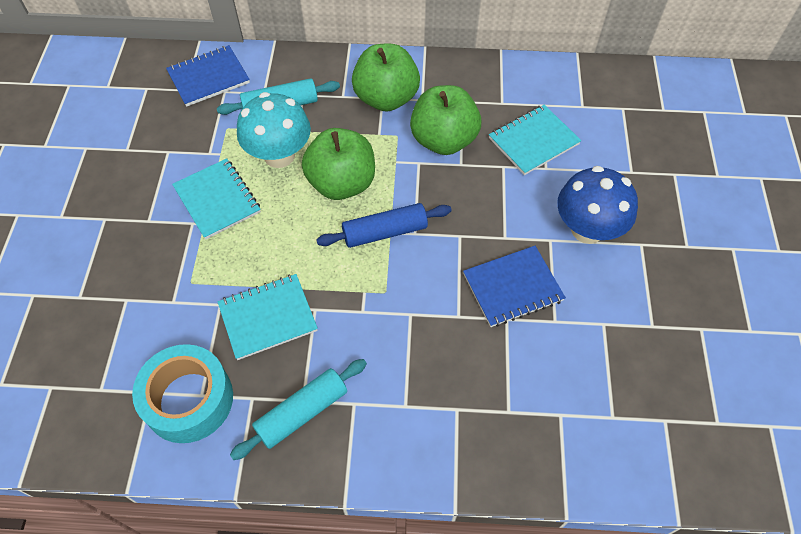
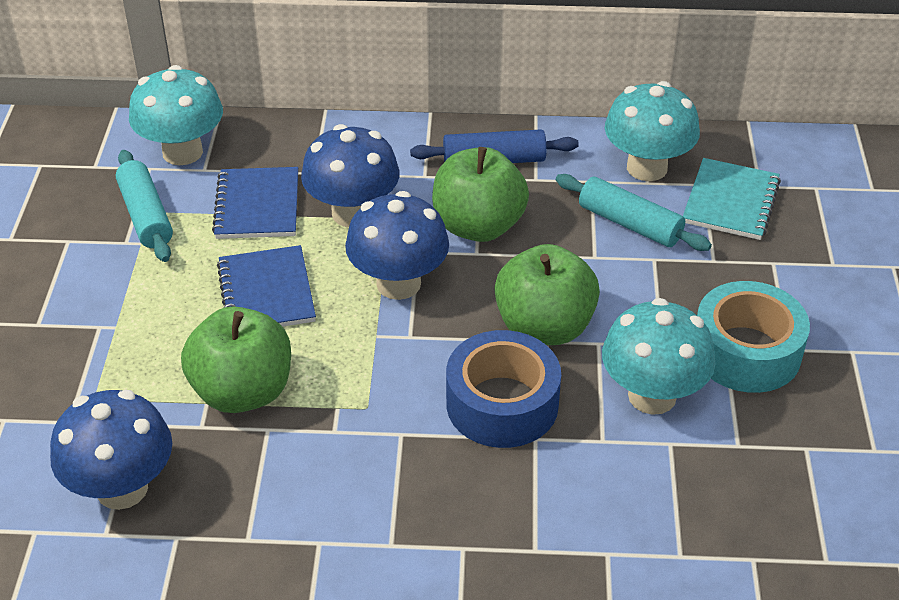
blue mushroom: [557,166,638,244] = 1 -> [50,390,172,510] [301,124,399,227] [345,191,449,300] = 3
blue tape: none = 0 -> [446,330,561,448] = 1
turquoise mushroom: [237,92,311,168] = 1 -> [129,65,223,165] [602,298,715,415] [605,81,700,181] = 3
turquoise notebook: [172,158,261,240] [218,274,318,360] [489,105,581,175] = 3 -> [683,158,781,240] = 1

